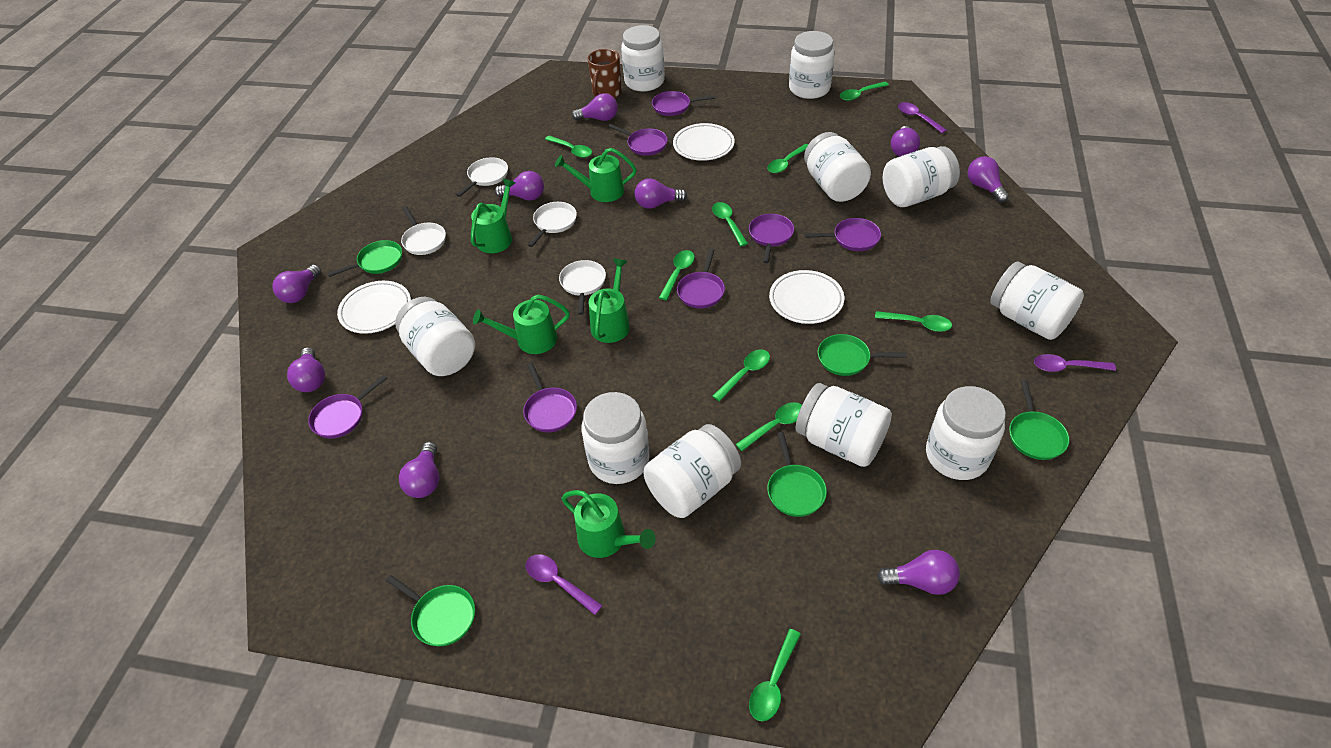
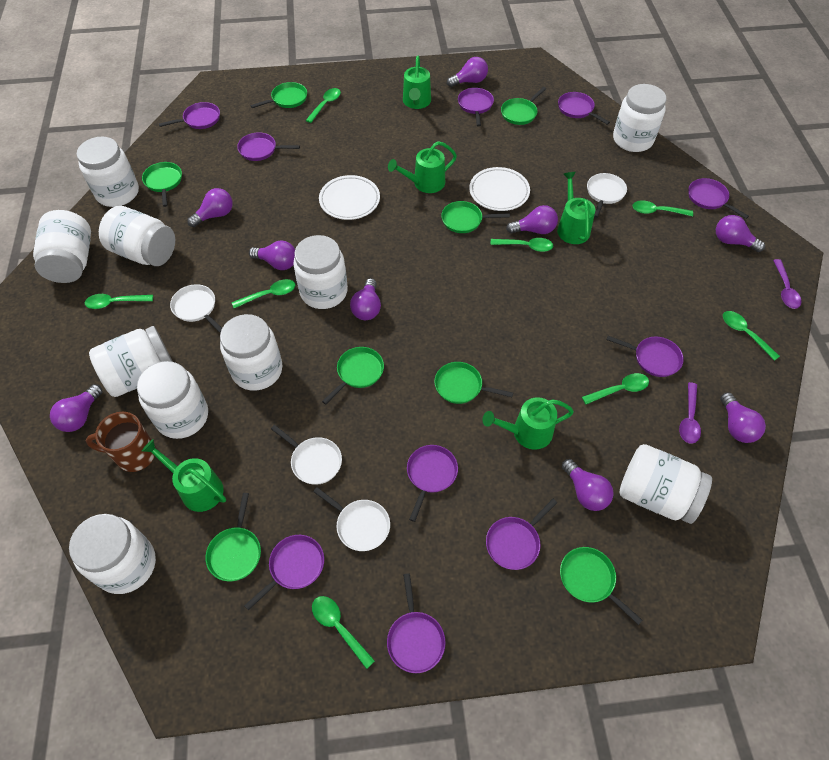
green pan: [327,240,402,277] [386,575,475,646] [767,432,827,517] [818,334,906,376] [1009,380,1069,460] = 5 -> [142,162,182,207] [205,493,261,581] [251,82,307,108] [322,347,384,404] [434,362,513,404] [441,201,510,233] [501,87,546,125] [560,547,643,625] = 8
green spoon: [545,135,592,158] [659,250,695,300] [712,202,748,246] [713,349,770,401] [736,402,802,451] [749,629,801,721] [767,144,808,173] [840,82,889,101] [875,311,952,332] = 9 -> [85,294,153,309] [232,279,296,308] [306,88,341,123] [312,596,375,669] [490,238,553,252] [582,373,649,404] [633,200,693,216] [723,311,780,361] = 8
purple pan: [308,375,387,439] [523,363,577,432] [608,124,668,156] [652,91,715,116] [677,248,725,309] [749,214,794,263] [805,218,881,251] = 7 -> [159,102,220,129] [237,132,300,161] [244,535,324,610] [387,573,445,673] [407,445,458,522] [458,88,494,126] [486,499,557,570] [558,92,610,125] [606,336,684,377] [688,178,749,219] = 10
purple spoon: [526,554,603,615] [898,102,947,133] [1034,354,1116,372] = 3 -> [679,382,701,444] [773,259,801,309] = 2
white plate: [337,281,411,334] [673,123,735,161] [769,270,844,324] = 3 -> [319,175,380,220] [469,167,530,211] = 2

